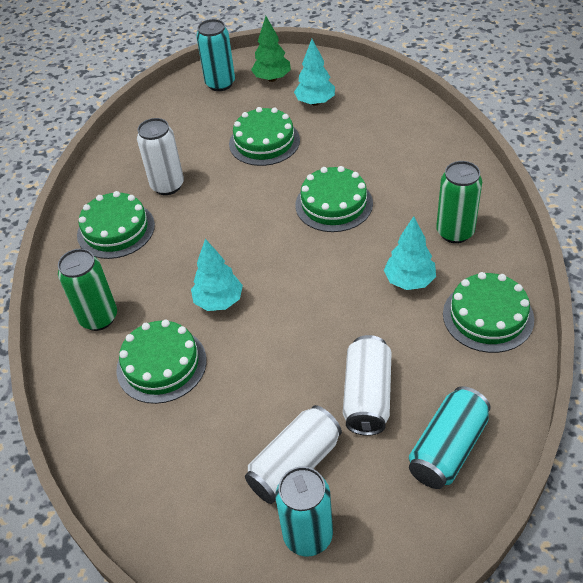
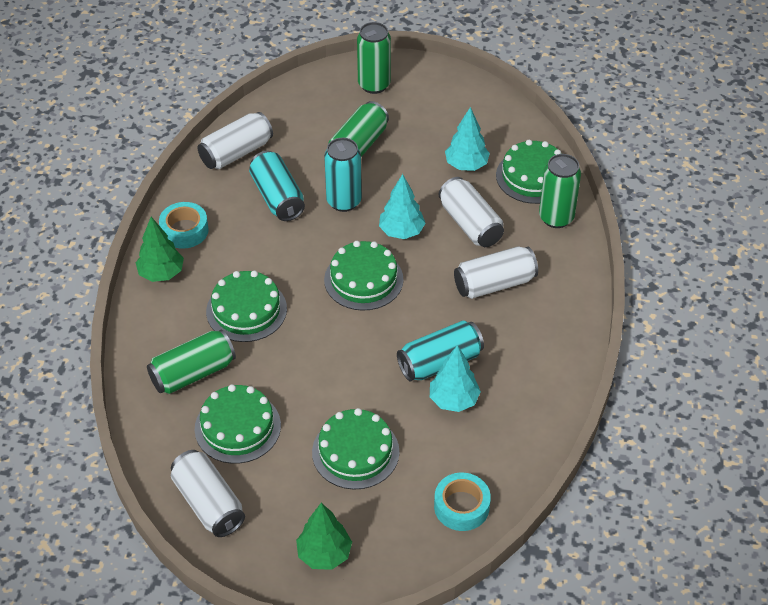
green can: [58,249,117,331] [436,161,482,243] = 2 -> [147,329,236,394] [328,101,389,157] [357,22,391,94] [539,154,581,228] = 4
green tree: [251,16,291,82] = 1 -> [136,217,184,282] [296,503,352,570] = 2
turquoise tape: none = 0 -> [159,202,209,249] [434,473,491,531] = 2
white can: [137,118,184,195] [245,405,342,504] [343,335,392,436] = 3 -> [171,450,245,537] [198,112,273,169] [439,177,504,247] [454,246,538,299] = 4

